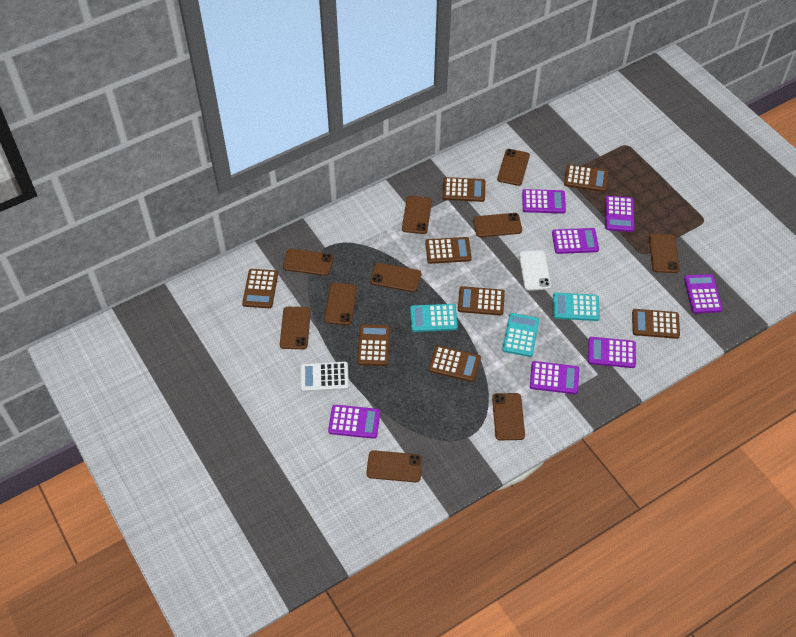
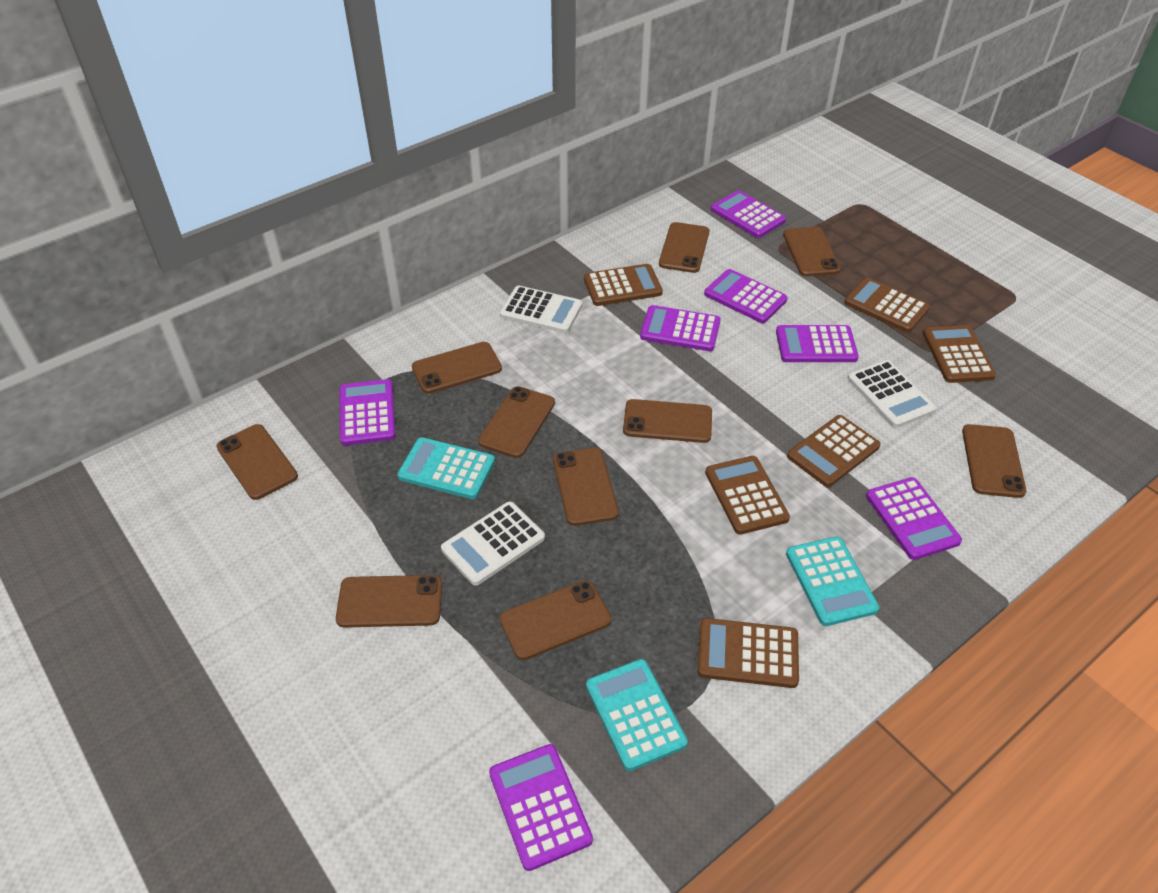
brown calculator: [242,269,278,308] [357,324,390,366] [425,237,472,264] [429,345,481,382] [443,177,486,202] [458,286,505,316] [564,164,608,192] [632,309,680,339] = 8 -> [584,264,663,306] [698,618,799,688] [705,456,790,535] [787,415,881,487] [844,277,930,333] [923,325,996,383] = 6
white calculator: [300,361,349,392] = 1 -> [441,501,545,586] [500,286,582,333] [848,360,936,428] = 3
white phone: [519,250,551,291] = 1 -> none = 0

